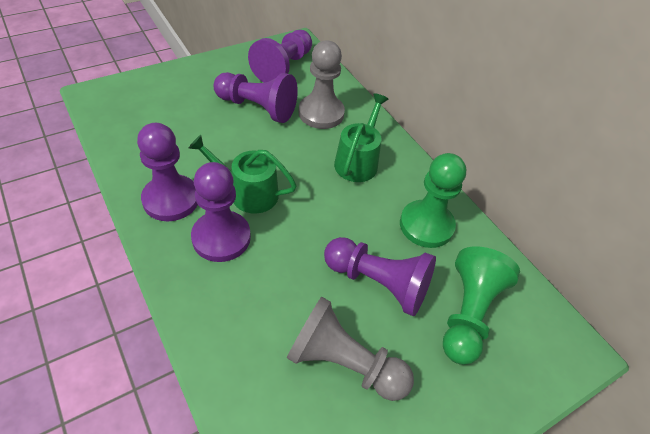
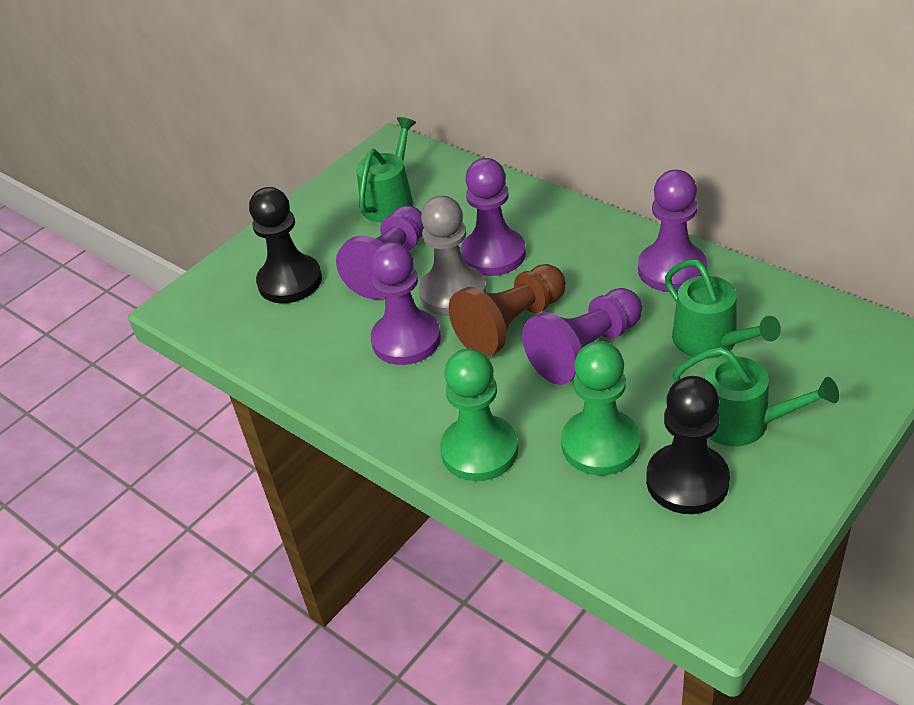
black pawn: none = 0 -> [249,187,322,303] [646,376,730,514] = 2
brown pawn: none = 0 -> [449,264,566,357] = 1
green watering can: [189,135,297,214] [334,93,389,182] = 2 -> [356,117,416,222] [665,259,781,359] [673,347,839,446] = 3
grey pawn: [287,296,414,401] [299,40,345,129] = 2 -> [419,196,486,316] = 1

